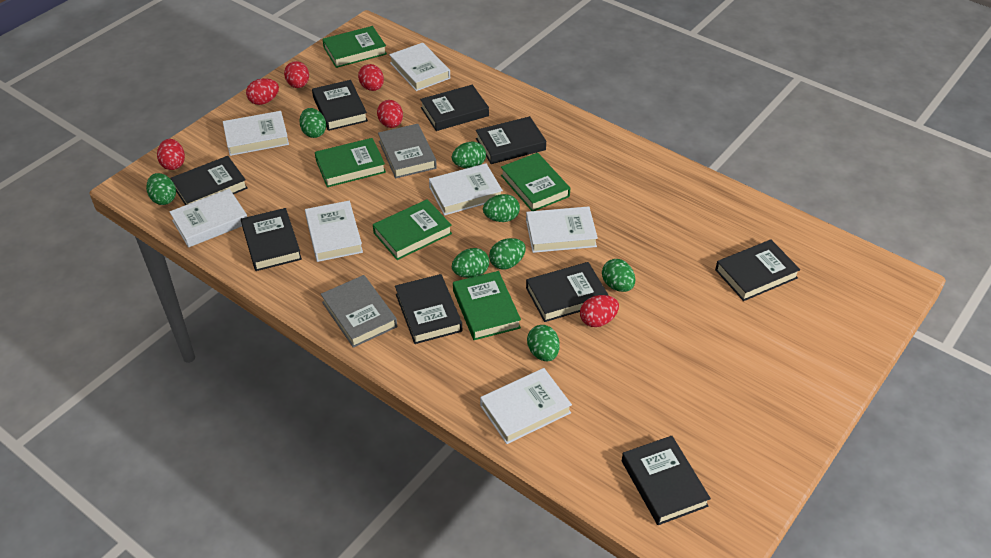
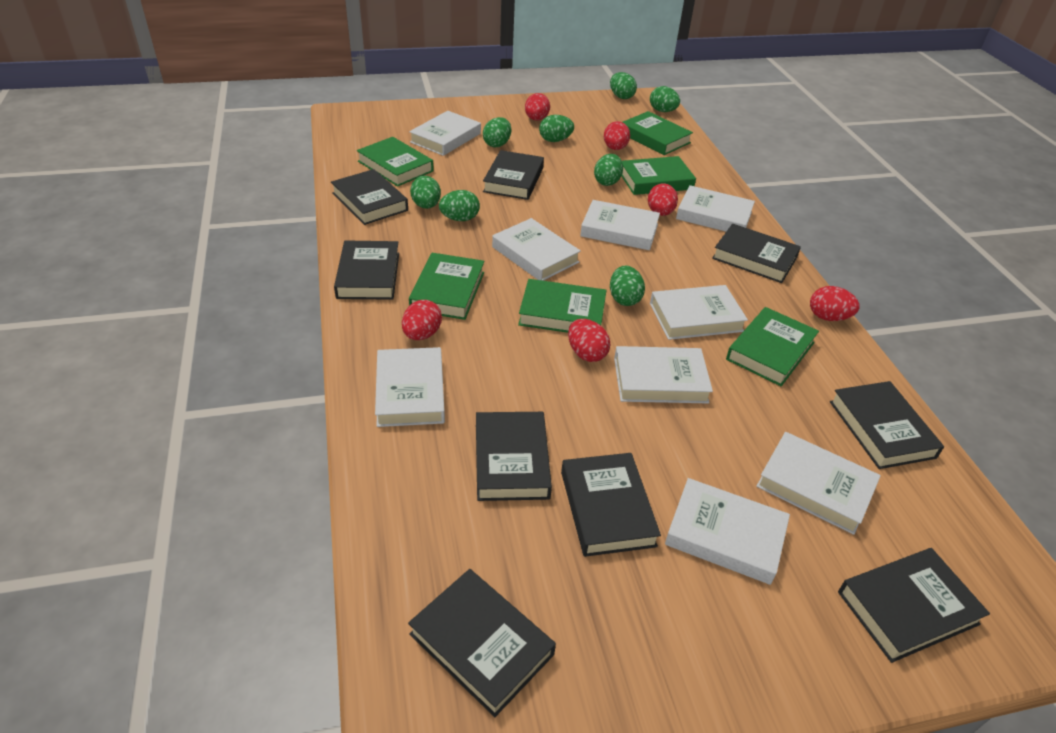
green book: [315,138,386,187] [323,26,387,68] [373,199,452,260] [453,271,521,340] [501,153,570,211] = 5 -> [357,137,434,186] [409,253,484,320] [518,279,607,333] [622,156,696,195] [623,111,693,155] [726,307,819,386] = 6
grey book: [321,275,397,348] [378,124,437,178] = 2 -> none = 0
white book: [170,189,247,248] [223,111,289,156] [305,201,363,262] [389,43,450,91] [429,163,503,215] [480,368,572,444] [526,206,598,253] = 7 -> [375,347,445,427] [409,111,481,156] [492,218,581,281] [580,200,660,250] [614,346,713,404] [650,285,748,340] [665,478,790,585] [676,185,755,232] [756,432,881,535] = 9

